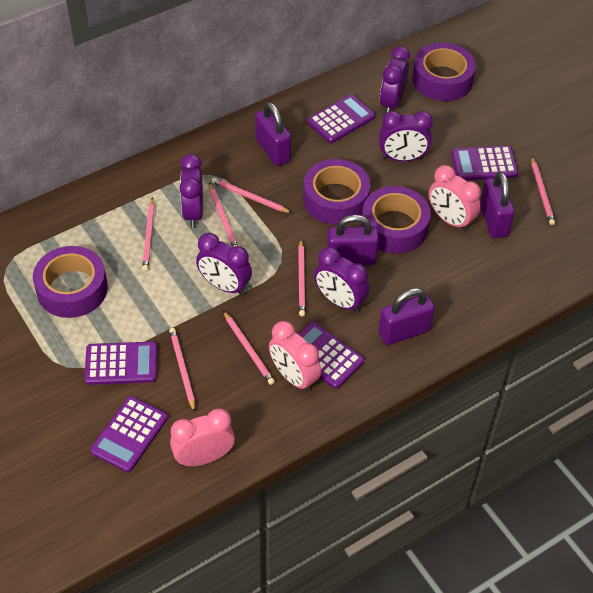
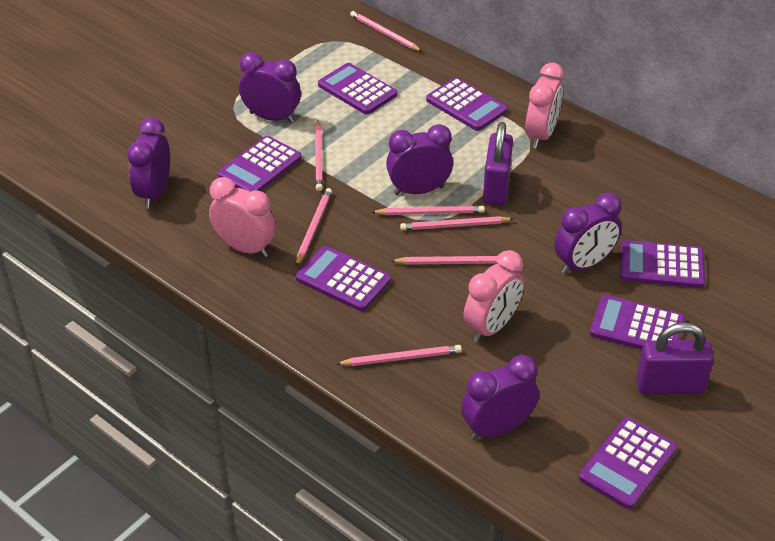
purple calculator: [84,341,157,385] [90,396,168,472] [299,322,364,389] [307,94,375,143] [451,146,518,180] = 5 -> [218,136,302,192] [296,246,391,311] [318,63,397,115] [426,77,507,131] [579,417,677,509] [590,295,685,349] [620,240,705,288] = 7
purple padlock: [255,102,291,166] [327,215,379,265] [379,288,435,345] [480,172,515,238] = 4 -> [483,122,513,206] [636,322,714,394] = 2
purple tape: [33,246,108,318] [303,159,370,225] [361,186,431,254] [412,43,476,101] = 4 -> none = 0

